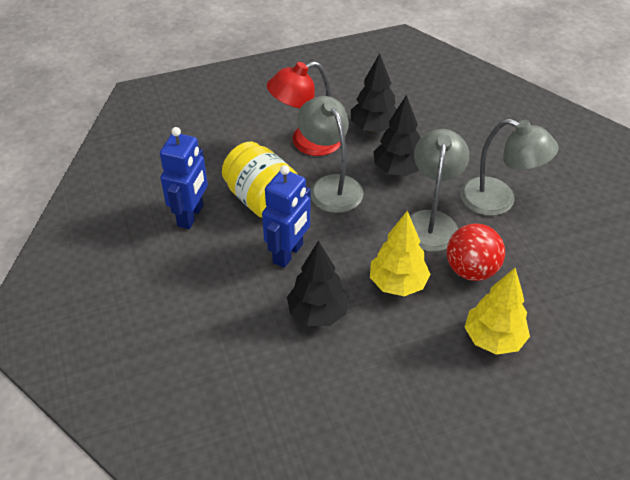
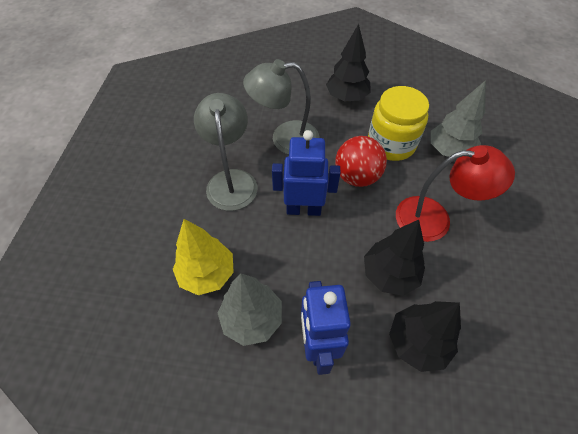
grey lamp: [297,96,364,213] [410,129,469,252] [460,119,559,216] = 3 -> [194,93,258,211] [243,59,319,155] = 2
grey tree: none = 0 -> [218,274,282,346] [431,80,486,157] = 2
yellow tree: [370,211,430,296] [465,268,530,355] = 2 -> [173,219,234,295] = 1

